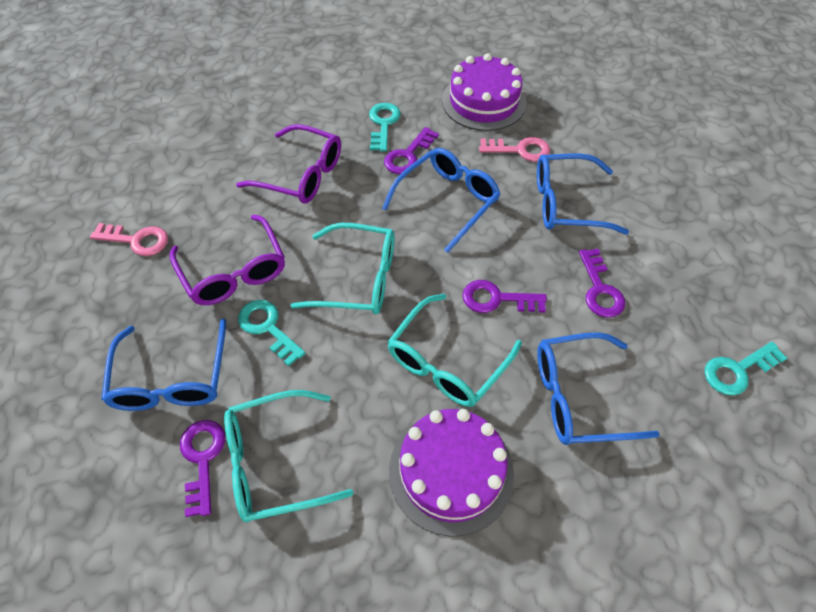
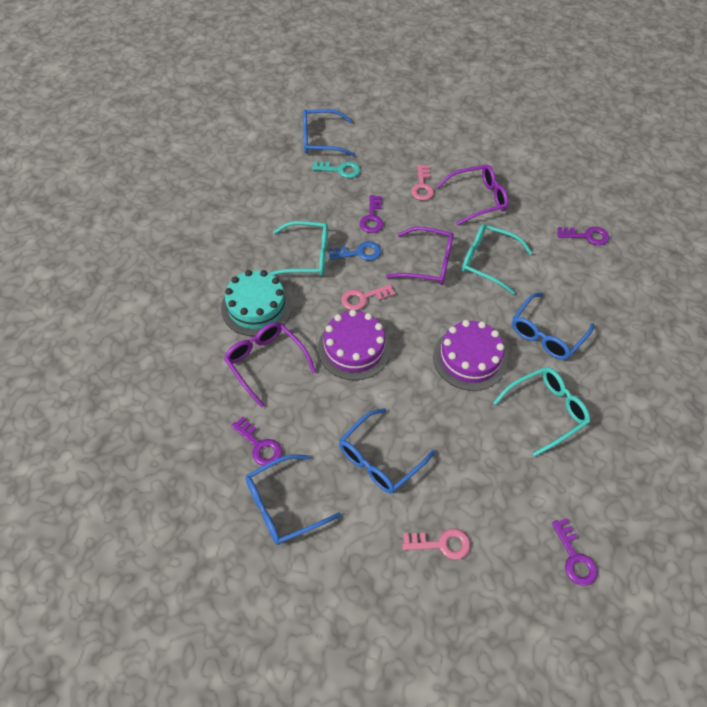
blue key: none = 0 -> [329,241,381,261] = 1
pink key: [90,223,168,256] [479,137,550,161] = 2 -> [341,284,395,310] [402,528,470,560] [411,165,434,201] = 3
purple glasses: [169,215,285,305] [236,124,341,204] = 2 -> [224,322,316,408] [386,226,454,285] [436,165,509,226] = 3
turquoise cake: none = 0 -> [221,270,292,336] = 1
turquoise key: [238,300,306,366] [369,103,401,151] [705,341,787,395] = 3 -> [312,161,361,178] = 1

